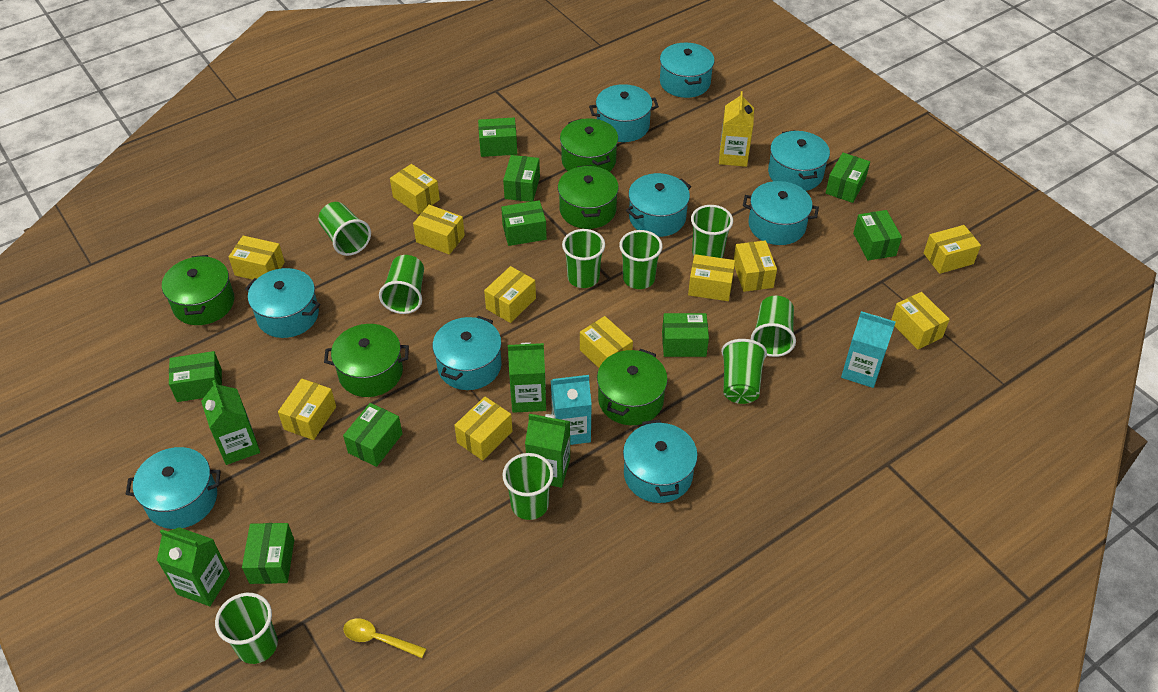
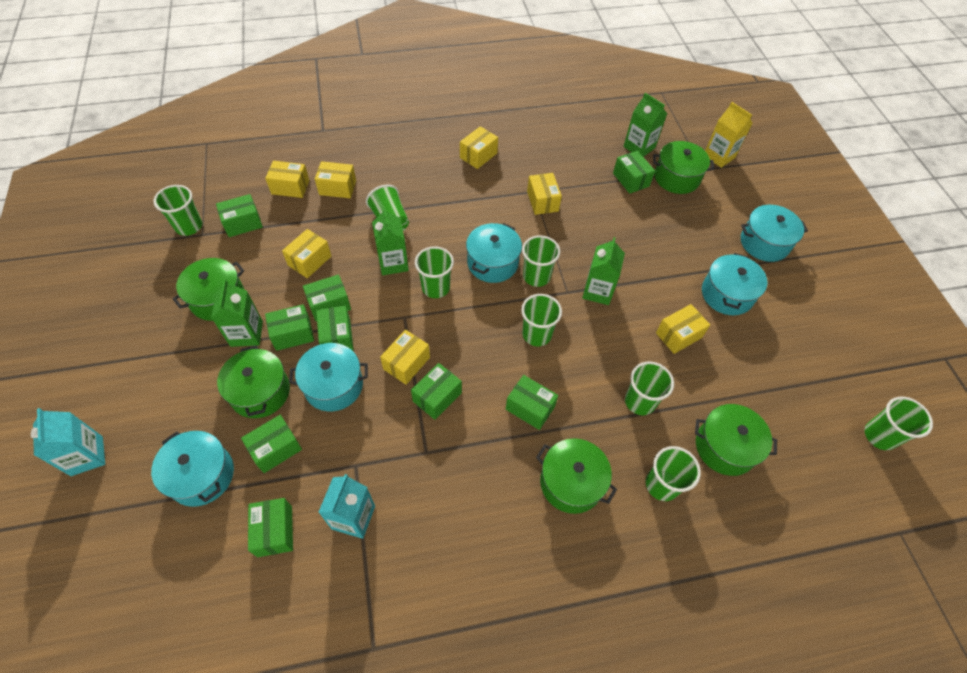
green cup: [215,593,278,664] [318,202,371,256] [379,255,424,314] [502,453,554,520] [562,229,605,288] [619,230,663,289] [691,205,733,258] [721,339,767,404] [751,296,796,357] = 9 -> [153,185,202,236] [366,185,409,231] [415,246,454,298] [521,294,562,346] [522,235,560,287] [625,362,674,415] [646,446,701,501] [864,397,933,450] = 8
turquoise pot: [126,447,221,529] [245,268,320,338] [433,316,502,390] [589,84,659,142] [623,420,698,503] [626,173,691,237] [660,43,714,98] [743,181,819,245] [768,130,830,191] = 9 -> [151,431,234,507] [289,343,368,411] [466,223,522,283] [702,253,767,315] [741,205,808,262] = 5
yellow box: [229,236,285,280] [278,379,336,440] [390,164,440,215] [413,205,465,255] [454,397,513,461] [484,266,536,323] [580,316,633,368] [688,254,735,301] [734,240,777,292] [891,292,950,350] [924,225,981,274] = 11 -> [265,161,310,198] [282,229,331,278] [315,161,356,198] [380,330,430,385] [460,126,498,169] [527,173,562,215] [656,304,710,354] = 7
yellow spoon: [343,618,427,658] = 1 -> none = 0

